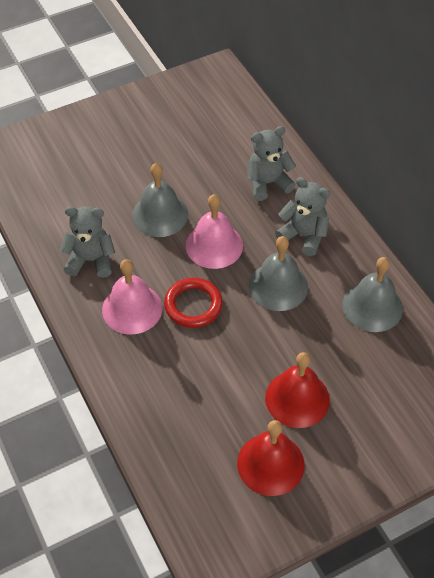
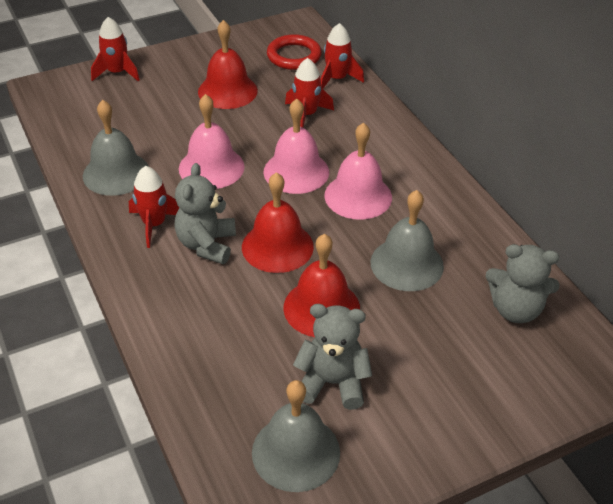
pink bell: [102,259,162,334] [186,194,243,269] = 2 -> [179,94,245,189] [263,99,329,194] [324,122,392,220] = 3
red bell: [237,420,305,496] [265,352,330,428] = 2 -> [198,20,258,109] [242,172,314,273] [283,234,360,337] = 3
red rocket: none = 0 -> [91,17,140,82] [129,166,179,248] [285,58,334,127] [320,23,364,88] = 4

